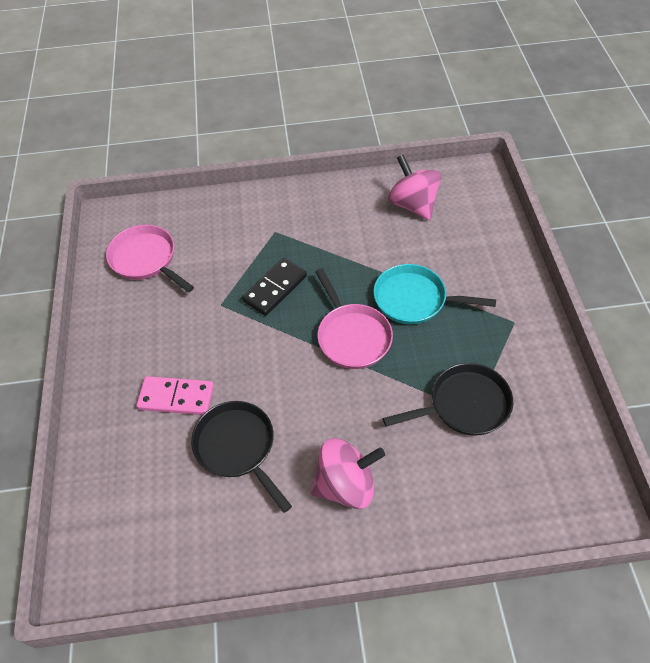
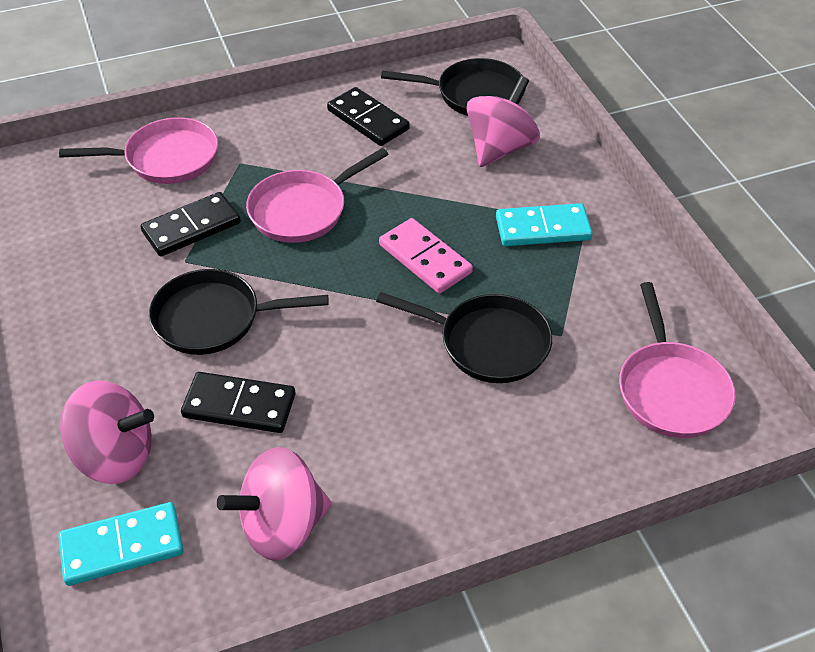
black domino: [242,258,307,316] = 1 -> [140,192,241,256] [181,372,296,433] [327,87,410,146] = 3
black pan: [191,401,292,513] [383,363,513,436] = 2 -> [149,269,329,355] [376,292,553,383] [381,58,526,116] = 3
pink pan: [106,225,194,293] [315,268,393,369] = 2 -> [59,117,218,184] [246,148,389,243] [619,282,735,438] = 3
pink spinning top: [311,438,385,509] [388,154,441,220] = 2 -> [60,380,154,484] [217,447,332,561] [467,76,540,167] = 3
turquoise domino: none = 0 -> [58,502,183,586] [496,203,592,246] = 2
turquoise pan: [373,264,496,324] = 1 -> none = 0

